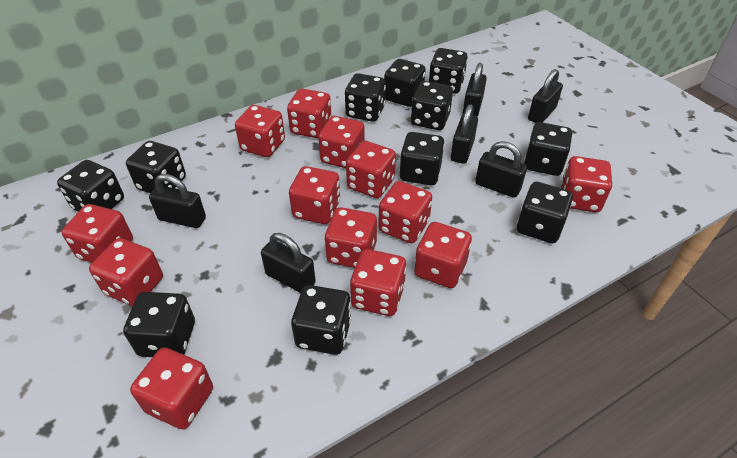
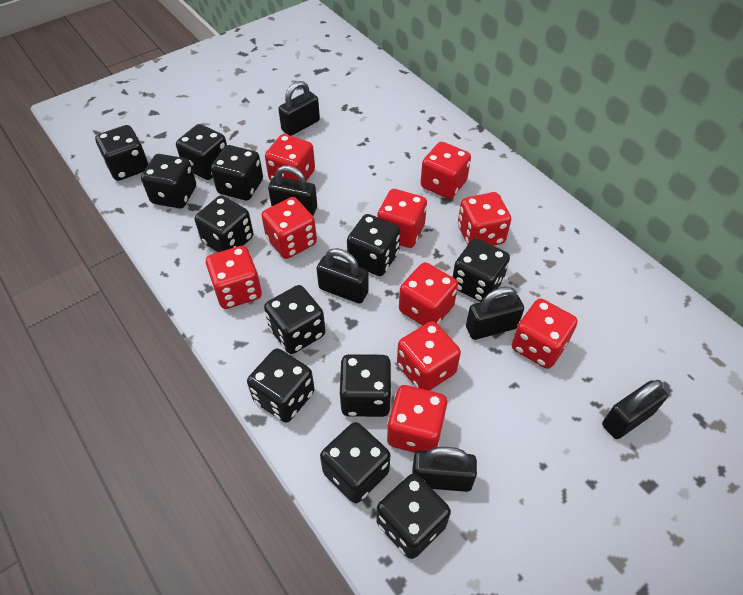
black dice: [57,160,124,212] [123,292,195,357] [126,141,186,193] [291,285,351,355] [345,73,386,122] [384,59,426,107] [399,132,444,185] [411,81,453,130] [429,48,468,94] [517,182,573,243] [524,122,572,176] = 11 -> [95,125,148,181] [141,154,196,208] [176,124,227,180] [194,196,253,252] [211,145,263,200] [247,348,315,423] [264,285,325,354] [320,422,390,503] [340,354,392,417] [347,214,400,276] [376,473,451,559] [453,238,510,302] = 12
red dice: [62,204,133,263] [89,238,163,306] [130,347,213,429] [235,105,285,157] [287,89,331,138] [289,166,340,224] [318,116,365,168] [325,207,377,268] [346,141,396,198] [350,249,406,316] [378,181,432,243] [414,222,472,288] [561,156,612,212] = 13 -> [206,246,262,309] [262,197,317,259] [265,134,315,181] [377,189,427,248] [387,385,447,453] [397,321,461,391] [399,262,458,326] [421,142,471,199] [458,192,511,246] [512,299,578,369] = 10

